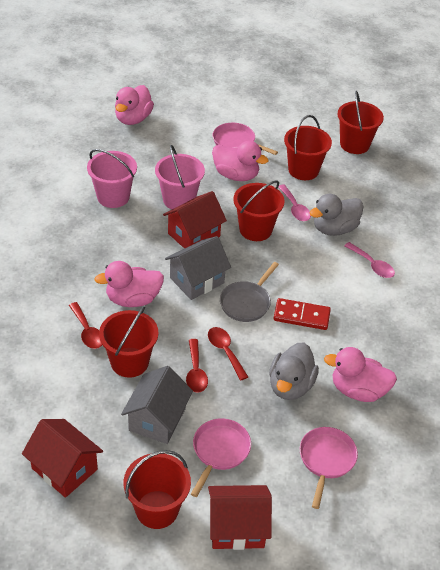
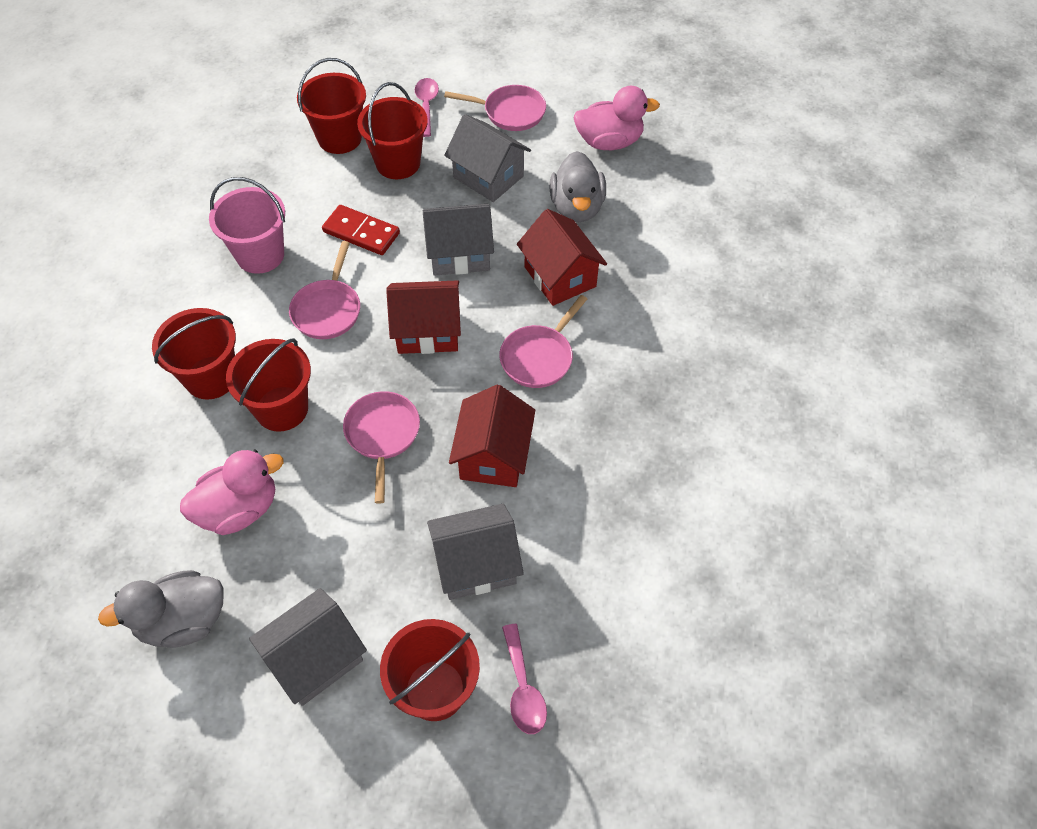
grey house: [121,366,193,444] [165,236,231,300] = 2 -> [249,588,367,706] [423,204,494,276] [427,504,524,600] [444,114,531,202] = 4
grey pan: [220,262,279,322] = 1 -> none = 0
pink bucket: [87,149,137,208] [155,145,205,209] = 2 -> [209,177,285,274] = 1
pink duck: [94,261,164,307] [115,85,154,125] [212,141,268,181] [324,347,397,402] = 4 -> [180,449,284,535] [574,86,660,150] = 2
pink pan: [191,419,251,497] [213,123,278,155] [300,427,358,509] = 3 -> [289,241,360,339] [343,391,420,504] [444,85,546,131] [499,295,587,388] = 4
red spoon: [69,302,102,349] [186,339,208,393] [208,327,248,381] = 3 -> none = 0

